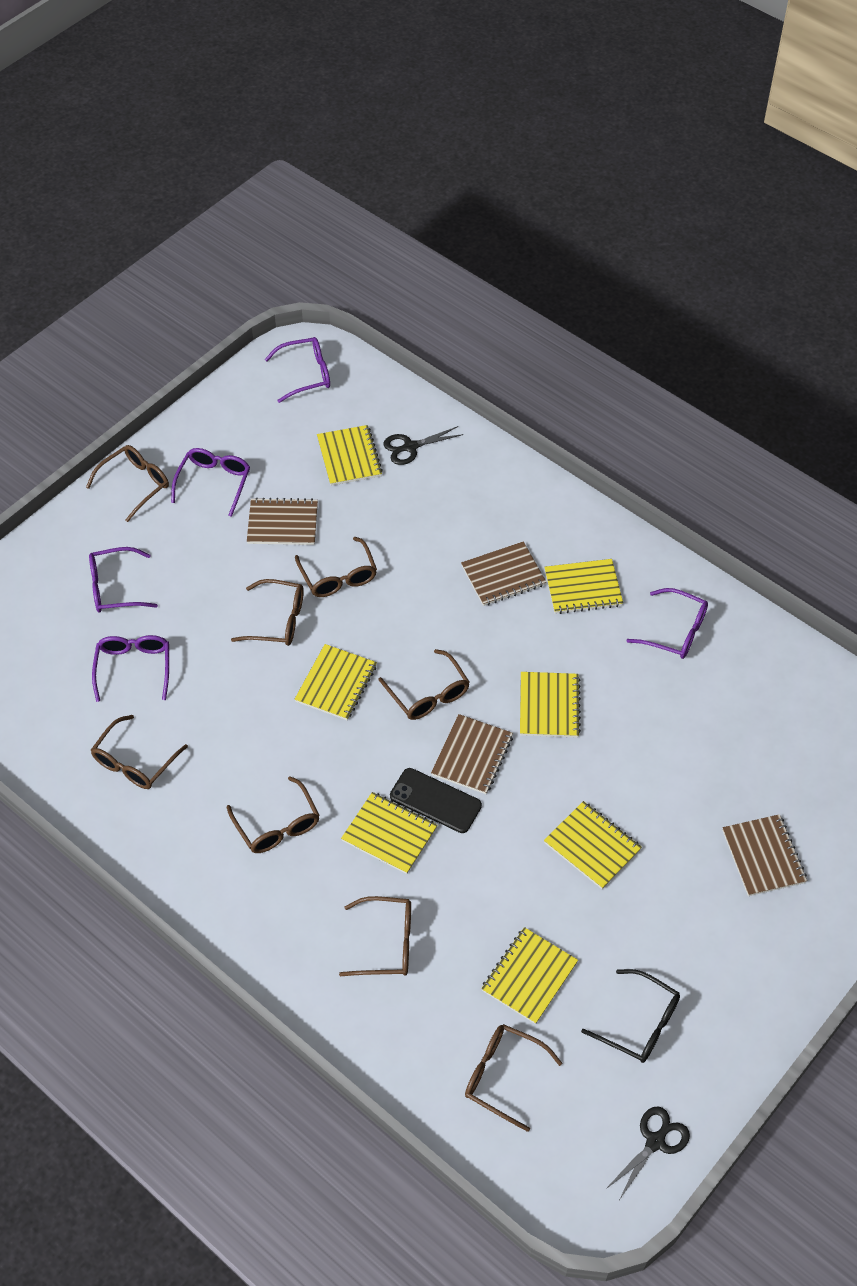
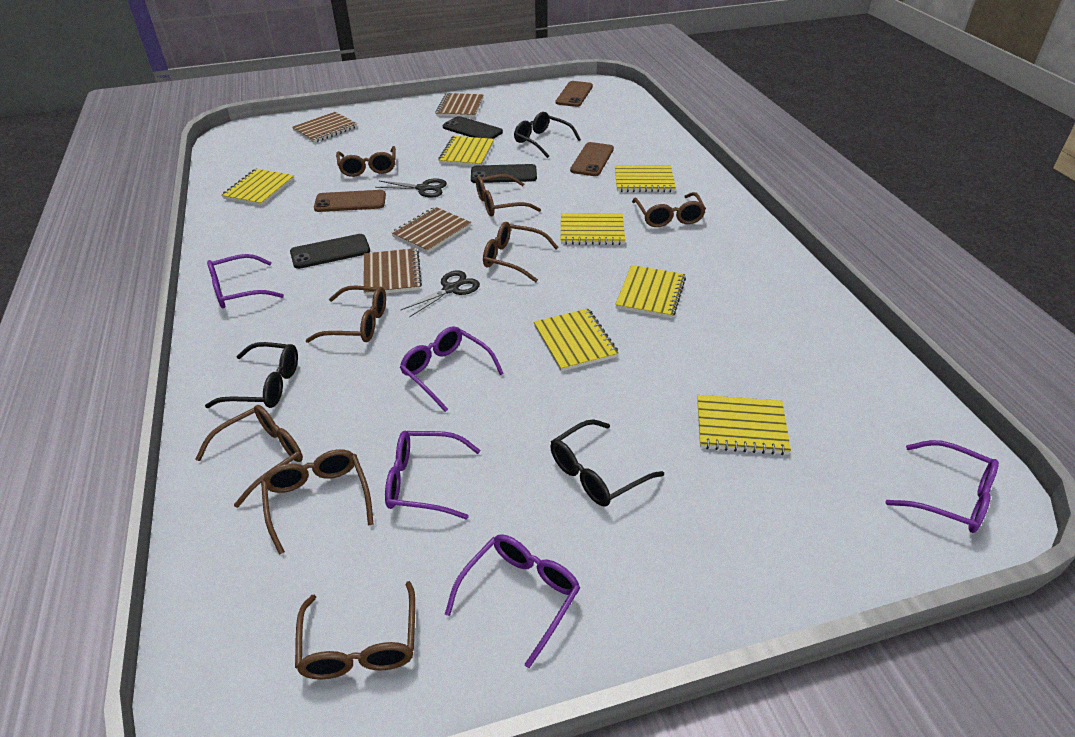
black glasses: [581,969,680,1063] = 1 -> [205,342,298,408] [514,112,581,158] [550,419,664,507] = 3
black phone: [390,768,482,833] = 1 -> [290,234,370,269] [443,116,503,139] [471,164,537,183] = 3
brown phone: none = 0 -> [314,190,386,212] [556,81,593,107] [570,142,614,176] = 3

